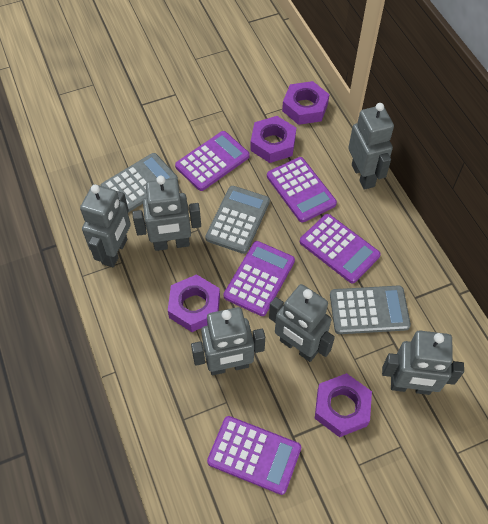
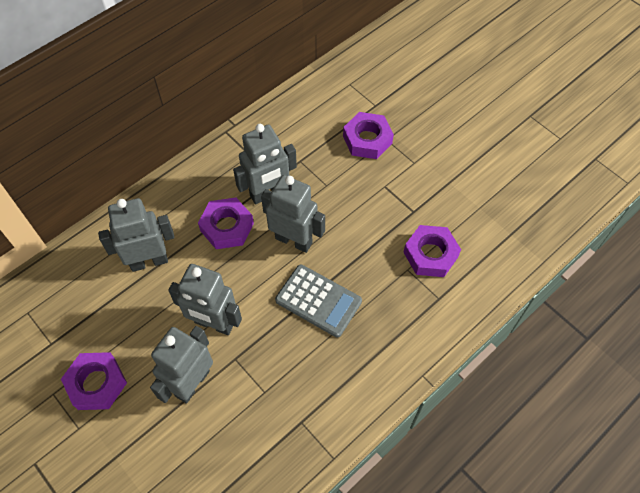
grey calculator: [101,153,178,213] [205,186,270,254] [330,285,411,334] = 3 -> [275,264,362,337] = 1
grey robot: [80,184,131,267] [132,176,201,251] [191,307,265,375] [269,284,335,362] [348,103,394,190] [382,331,464,395] = 6 -> [98,198,174,272] [150,326,213,404] [168,264,242,335] [233,124,297,204] [261,175,325,253] = 5
purple calculator: [175,131,250,191] [207,416,301,495] [224,241,295,316] [267,157,337,222] [300,214,381,283] = 5 -> none = 0

